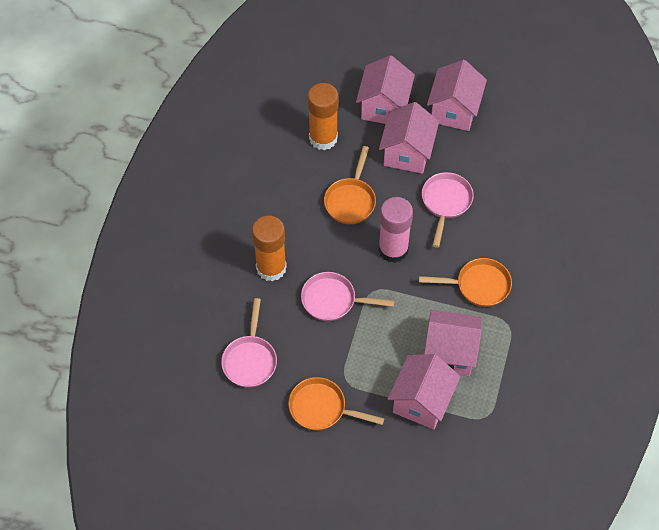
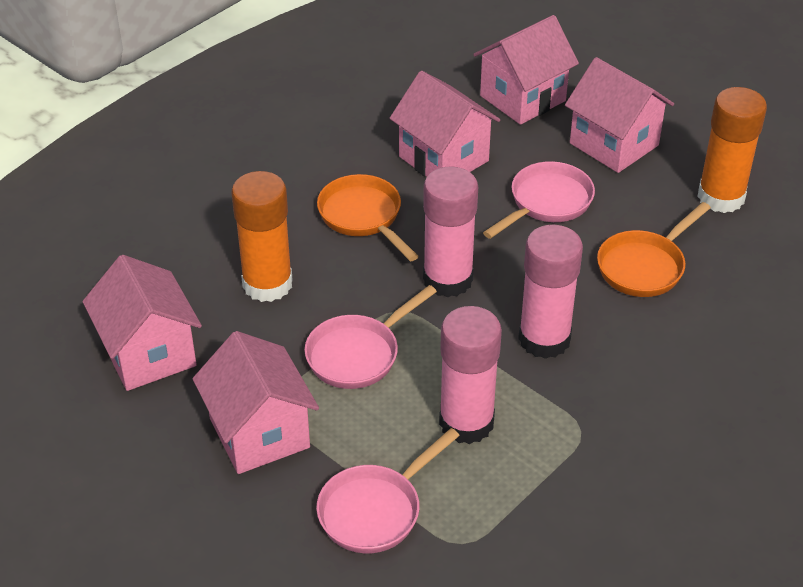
orange pan: [288,377,385,430] [324,146,376,224] [419,258,512,307] = 3 -> [317,174,419,261] [597,202,711,297] = 2
pink glue stick: [378,197,413,263] = 1 -> [423,166,478,297] [439,306,502,444] [518,225,583,359] = 3

